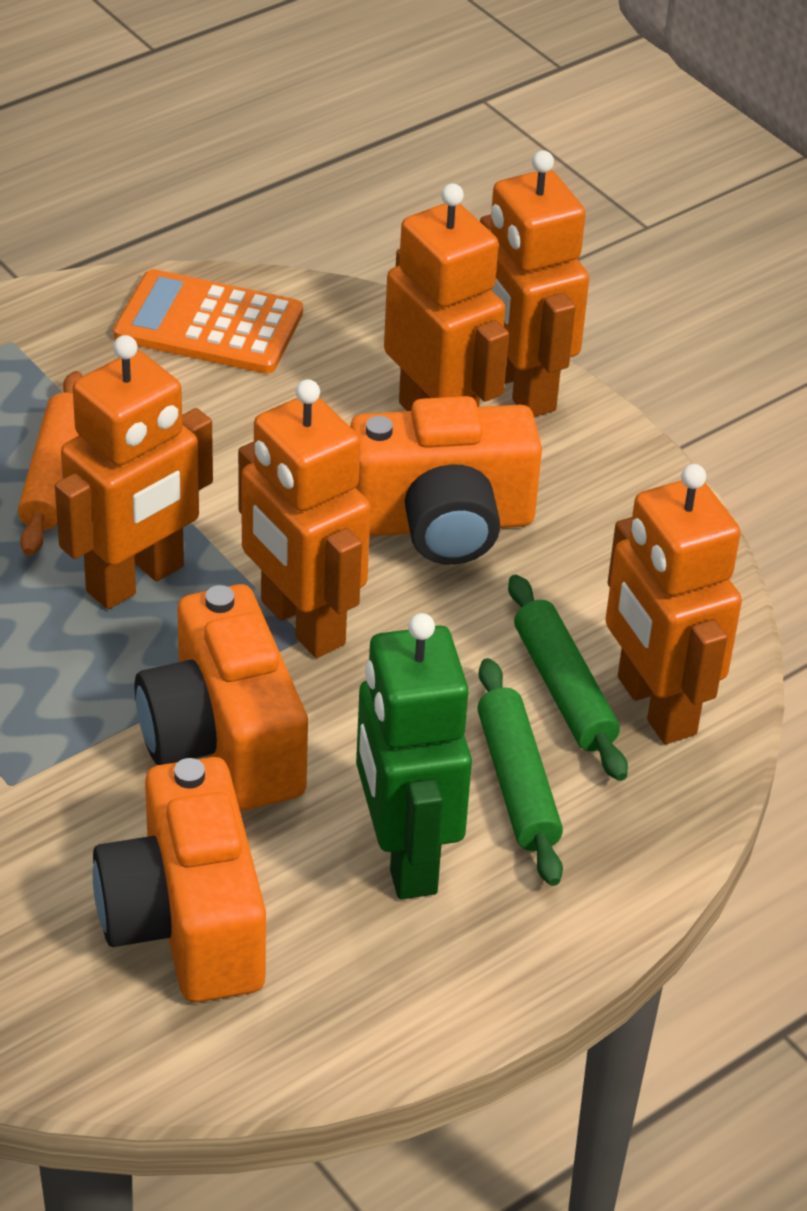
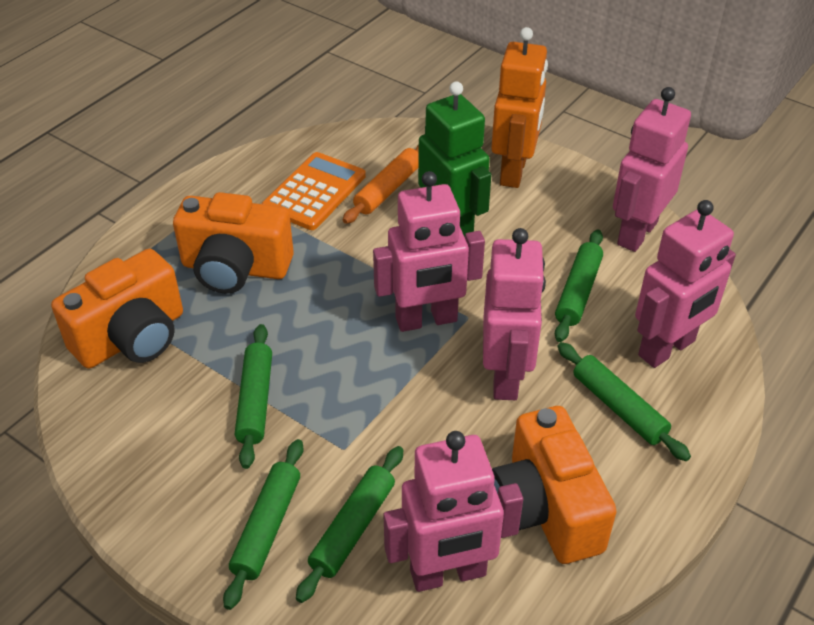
green rolling pin: [477,658,563,886] [508,575,628,781] = 2 -> [223,439,304,610] [235,324,272,469] [296,446,403,603] [555,229,603,342] [557,342,691,461] = 5
orange robot: [55,335,213,609] [238,379,371,658] [384,183,509,411] [480,150,589,417] [605,464,742,744] = 5 -> [491,27,548,188] = 1
pink robot: none = 0 -> [373,171,485,332] [384,431,523,592] [483,228,546,400] [613,87,691,252] [635,200,736,368] = 5

